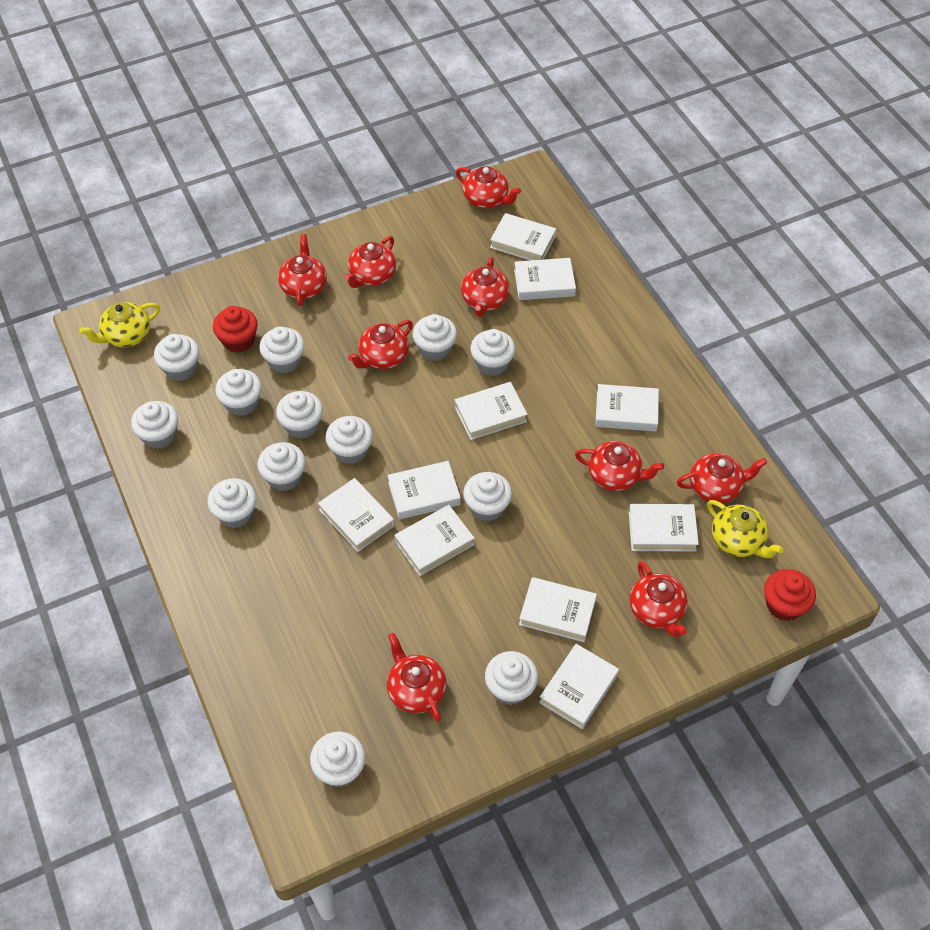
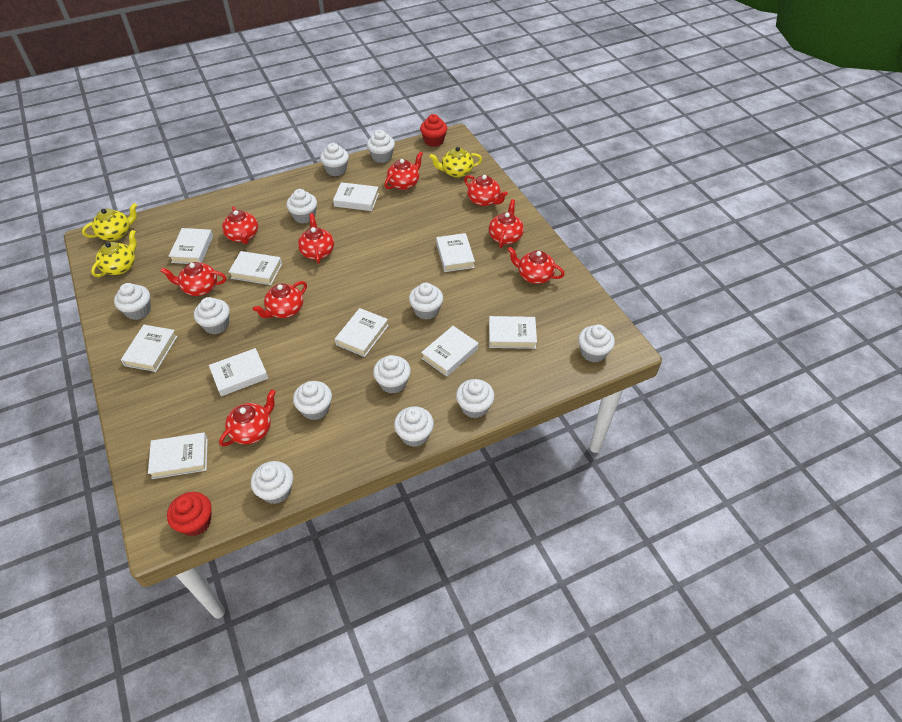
white cupcake: [131,401,178,449] [154,334,199,381] [207,478,257,528] [215,369,262,416] [257,442,306,491] [259,326,305,373] [276,391,323,439] [310,731,366,787] [325,416,373,464] [412,314,457,361] [463,472,512,521] [470,329,515,376] [485,651,538,705] = 13 -> [114,283,151,320] [194,297,230,334] [251,461,293,504] [286,189,317,223] [293,381,332,420] [320,143,349,176] [367,130,395,163] [373,355,411,394] [394,406,434,447] [409,283,443,320] [456,379,495,418] [578,325,615,362] = 12
yellow teapot: [79,302,160,347] [707,500,784,558] = 2 -> [82,203,137,241] [91,230,137,277] [429,147,482,178] = 3

